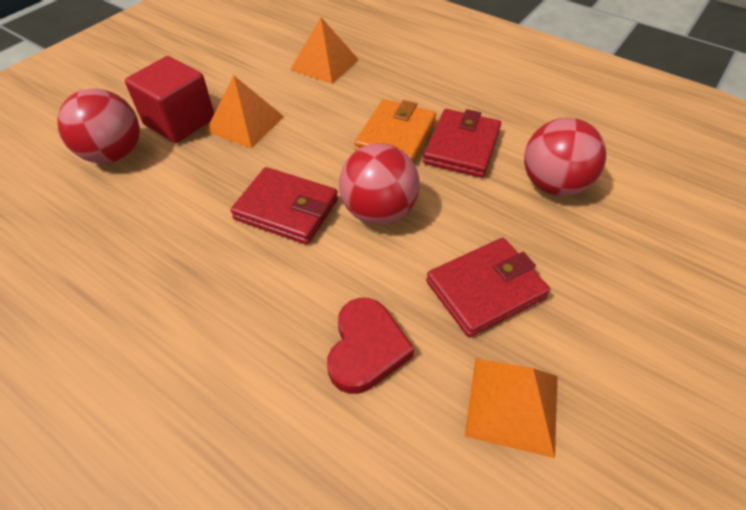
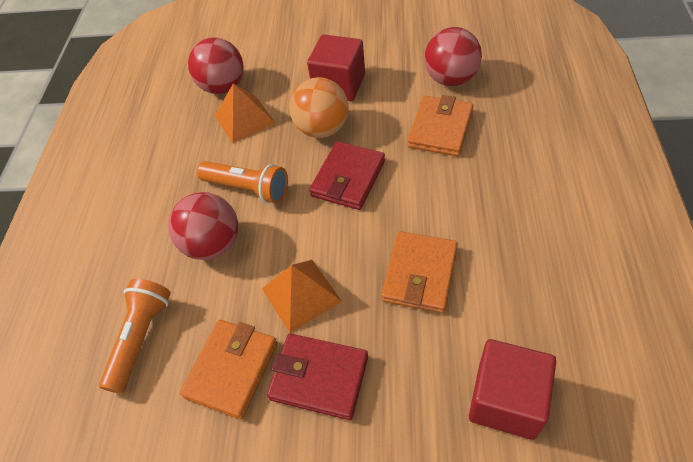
orange ball: none = 0 -> [289,77,349,138] = 1
orange flashlight: none = 0 -> [99,279,171,393] [197,161,288,204] = 2
orange pyramid: [205,75,284,149] [290,17,359,84] [465,358,558,458] = 3 -> [215,84,276,143] [262,260,342,333] = 2
orange wallet: [355,99,436,163] = 1 -> [180,320,277,419] [381,231,458,313] [408,95,474,156] = 3
red cube: [125,56,214,143] = 1 -> [307,34,365,101] [469,339,556,440] = 2
red heart: [327,298,414,394] = 1 -> none = 0
red wallet: [230,167,338,244] [423,109,501,178] [426,238,550,337] = 3 -> [267,333,368,420] [309,141,385,210] = 2

